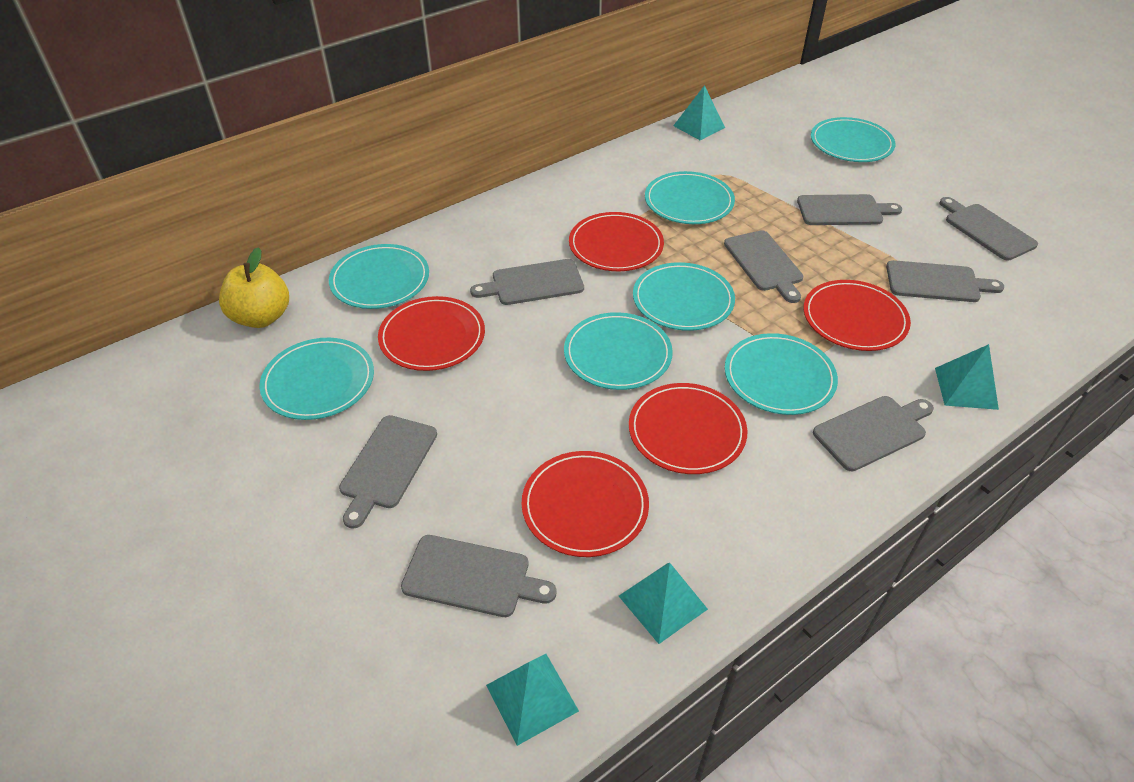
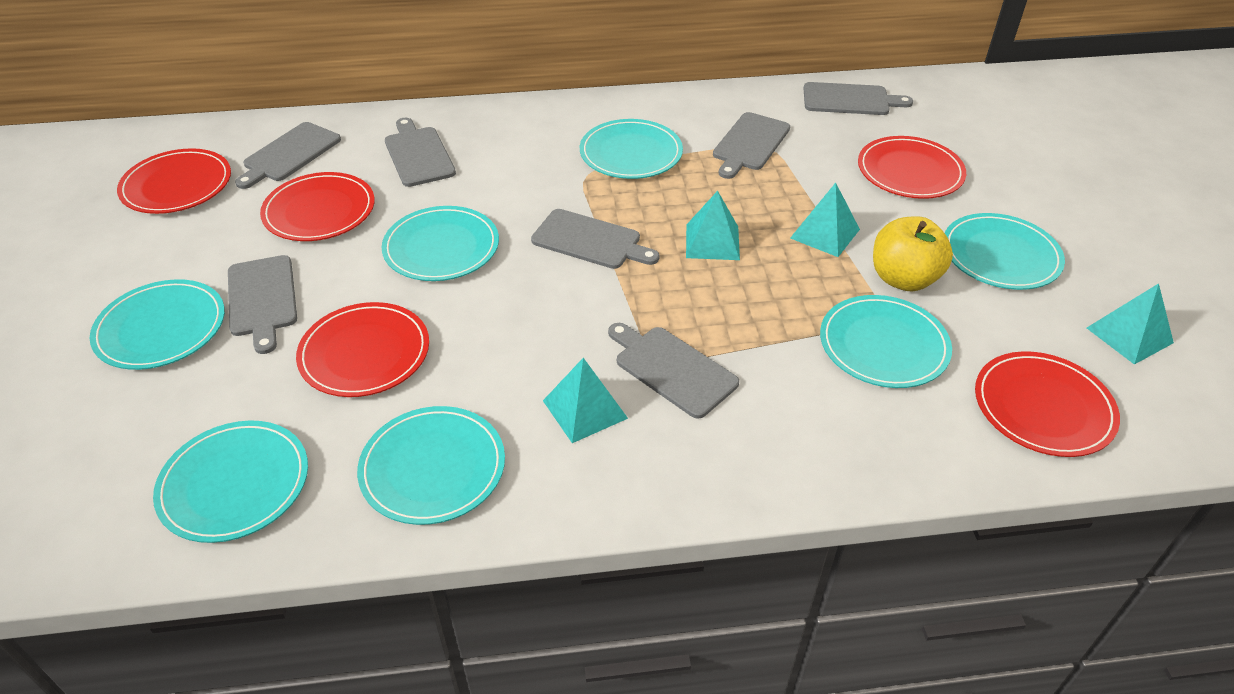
grey cutting board: [339,415,437,529] [401,535,557,617] [470,259,584,305] [724,230,803,303] [797,194,902,225] [813,396,934,471] [886,260,1004,302] [939,197,1038,261] = 8 -> [228,255,297,354] [235,122,341,189] [385,118,456,187] [531,209,660,269] [608,323,739,419] [713,112,790,179] [804,82,913,115] = 7

